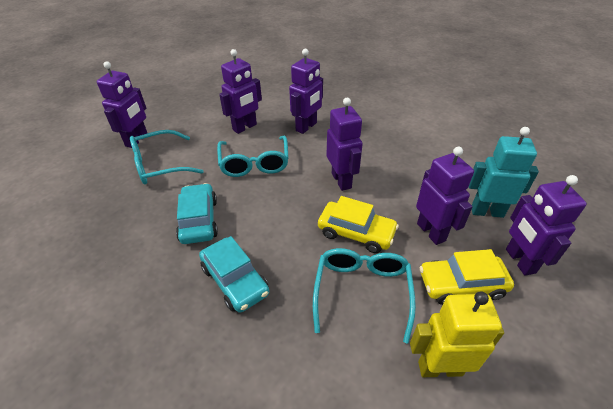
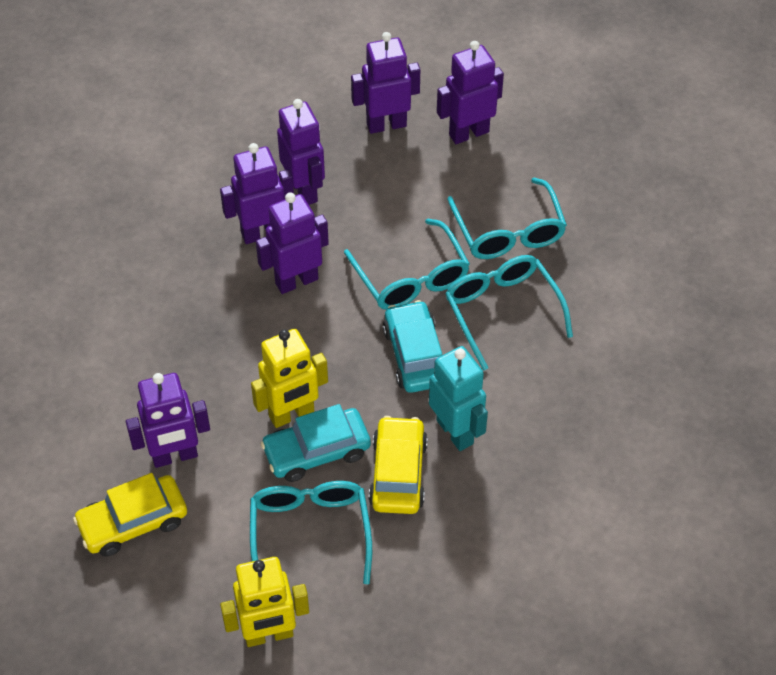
turquoise glasses: [130,130,204,184] [217,136,289,177] [313,248,416,344] = 3 -> [250,481,372,584] [344,219,470,310] [445,255,573,371] [447,178,567,259] = 4
yellow robot: [410,291,504,377] = 1 -> [220,557,309,647] [251,329,328,428] = 2

